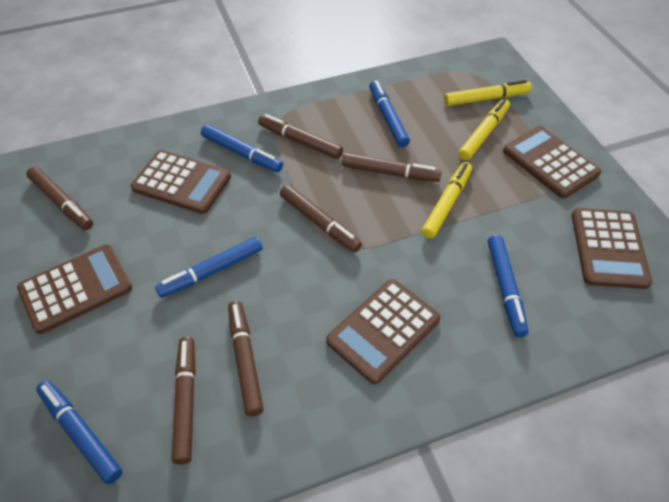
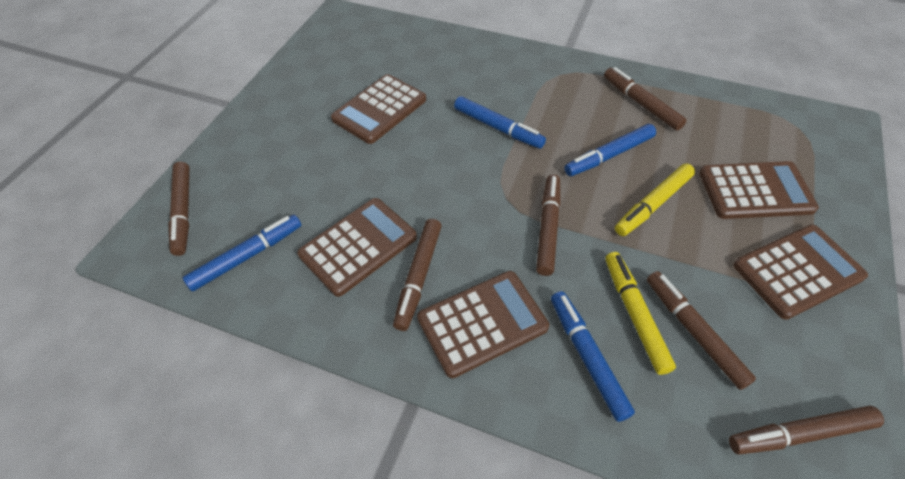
blue marker: [36,380,122,484] [155,237,263,298] [201,125,283,172] [369,81,410,147] [488,235,529,337] = 5 -> [183,215,301,291] [454,96,546,149] [551,291,635,422] [564,124,656,176] = 4
yellow marker: [422,162,472,239] [444,80,532,106] [459,99,510,161] = 3 -> [605,252,676,375] [615,163,695,236] = 2

